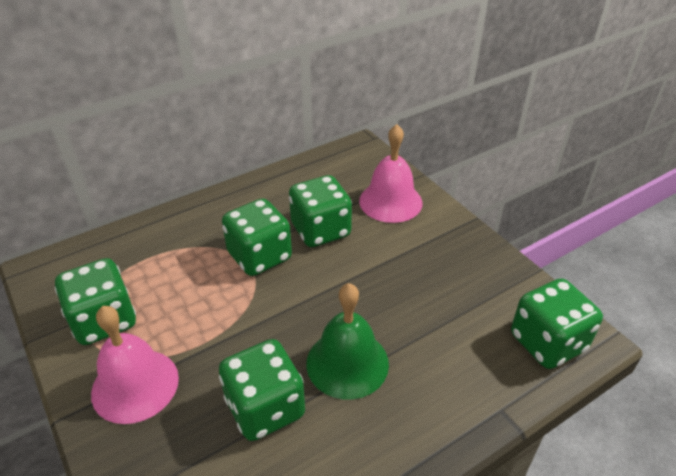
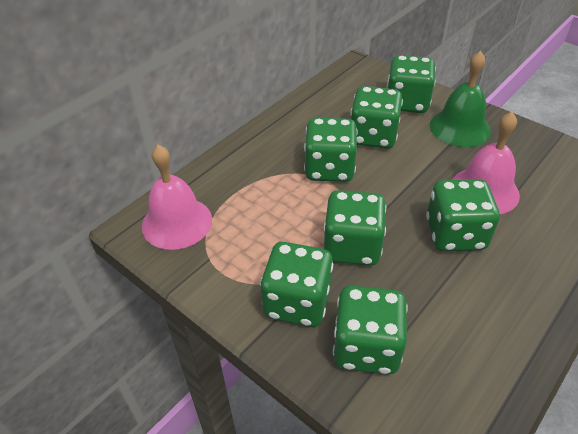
green dice: [55,258,136,345] [219,339,305,441] [222,198,292,276] [289,175,352,247] [511,278,603,369] = 5 -> [260,242,333,327] [304,118,358,182] [324,190,386,266] [333,285,408,375] [350,86,403,149] [387,55,436,113] [426,179,500,251] = 7

